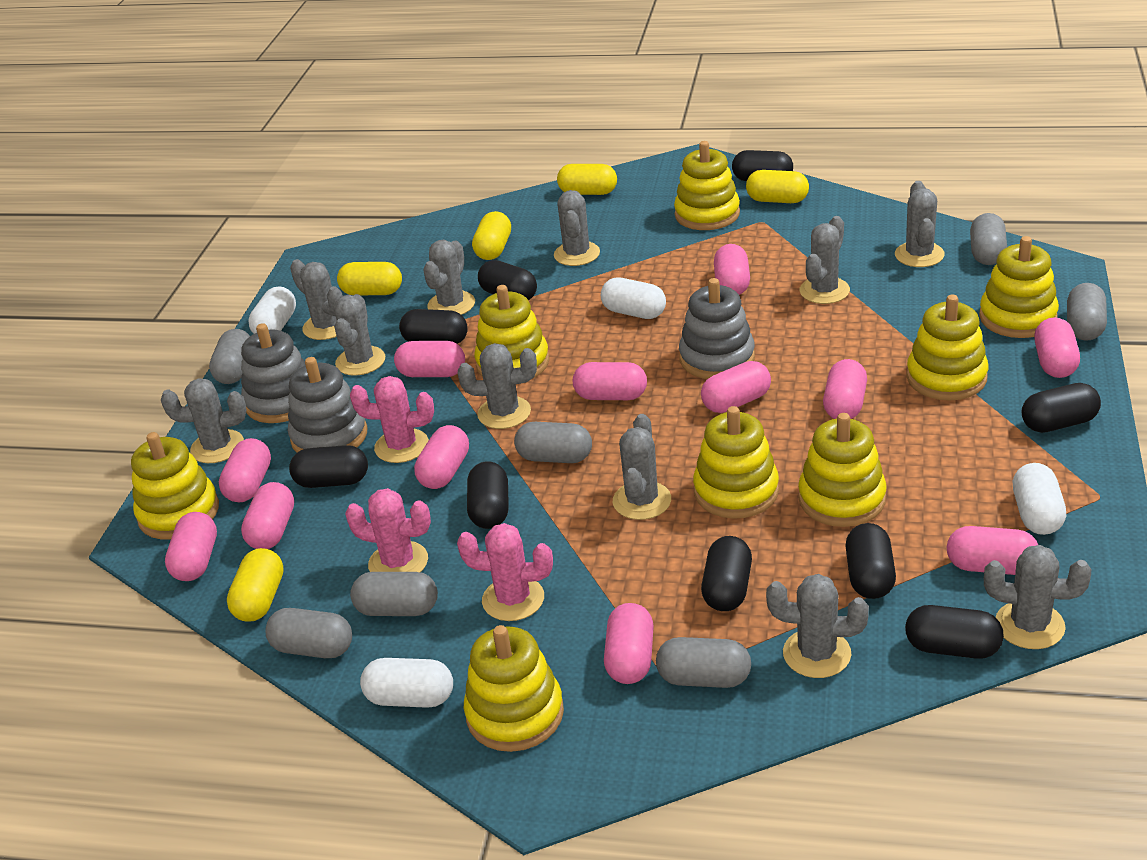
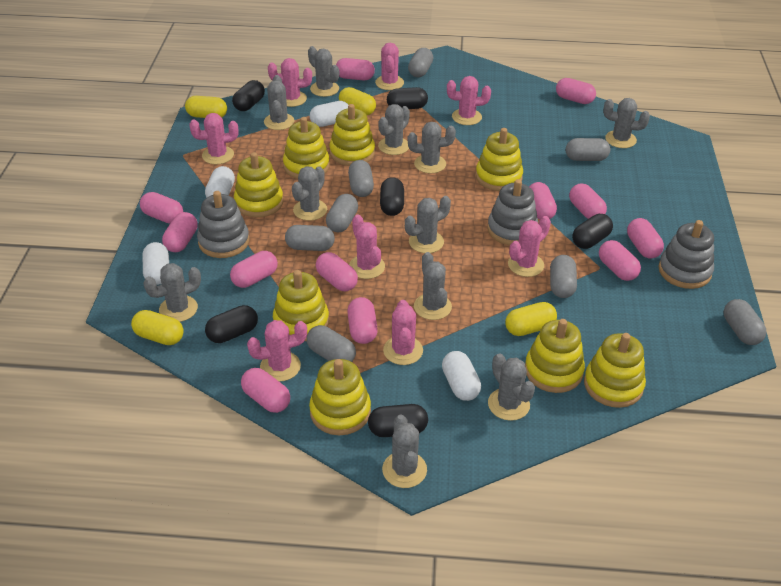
black capsule: [289,445,368,488] [399,309,468,344] [467,461,509,529] [478,260,537,300] [701,536,752,611] [732,150,793,181] [846,523,896,599] [905,605,1004,659] [1022,383,1101,433] = 9 -> [205,305,258,343] [232,80,265,111] [368,404,428,437] [380,177,404,216] [387,87,428,109] [572,214,613,249] = 6
grey capsule: [209,329,250,384] [266,608,352,658] [350,572,438,616] [514,422,592,463] [656,637,751,688] [970,213,1007,265] [1067,283,1107,341] = 7 -> [285,225,335,251] [307,325,356,362] [326,194,358,232] [348,160,374,197] [408,48,433,77] [550,255,577,298] [566,138,610,161] [724,299,766,345] = 8
pink cactus: [345,488,431,572] [350,376,434,463] [457,523,553,621] = 3 -> [189,113,239,165] [247,320,307,382] [268,58,312,107] [349,214,385,279] [375,43,404,90] [383,300,423,365] [447,76,491,125] [508,216,551,277] = 8
yellow capsule: [227,548,284,622] [337,262,402,295] [472,211,511,260] [557,164,617,195] [746,170,809,203] = 5 -> [131,310,184,345] [185,96,227,118] [339,87,376,115] [505,302,557,336] = 4

